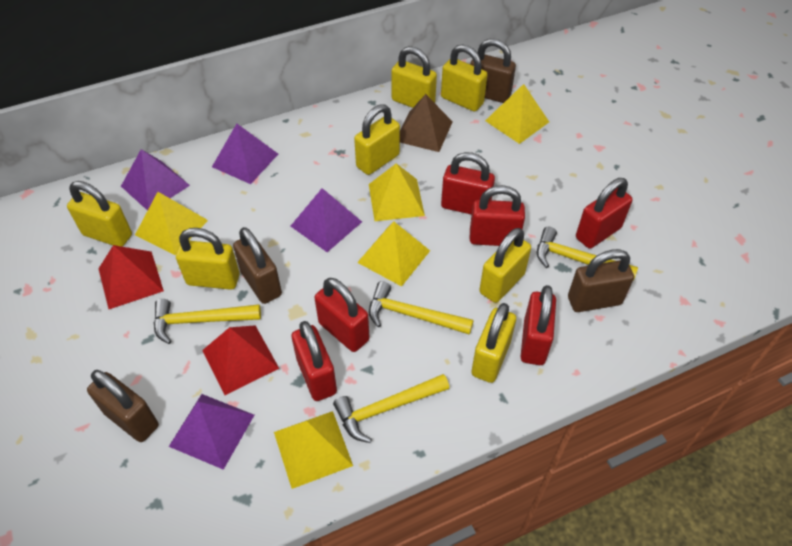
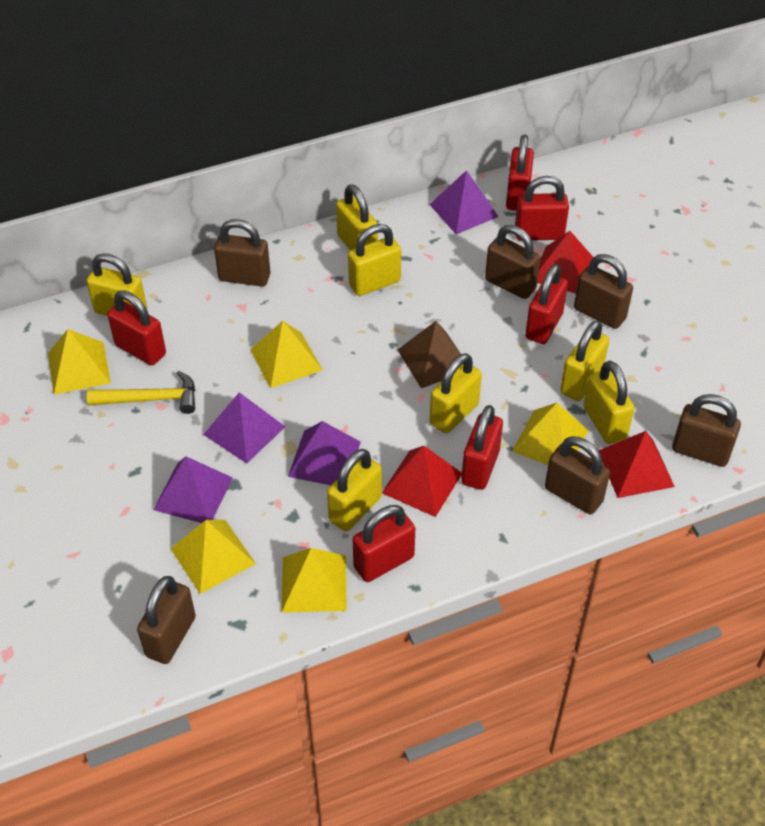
brown padlock: [87,370,159,442] [233,227,282,304] [470,39,516,103] [568,249,634,312] = 4 -> [137,576,196,664] [214,219,270,287] [485,225,541,299] [545,436,610,514] [574,254,633,329] [672,394,741,467] = 6
red pyramid: [99,245,164,309] [202,325,279,395] = 2 -> [382,446,462,517] [537,231,593,293] [598,431,675,498] = 3
yellow hammer: [154,299,261,344] [333,374,449,443] [369,281,474,335] [537,227,638,278] = 4 -> [87,371,195,414] = 1

